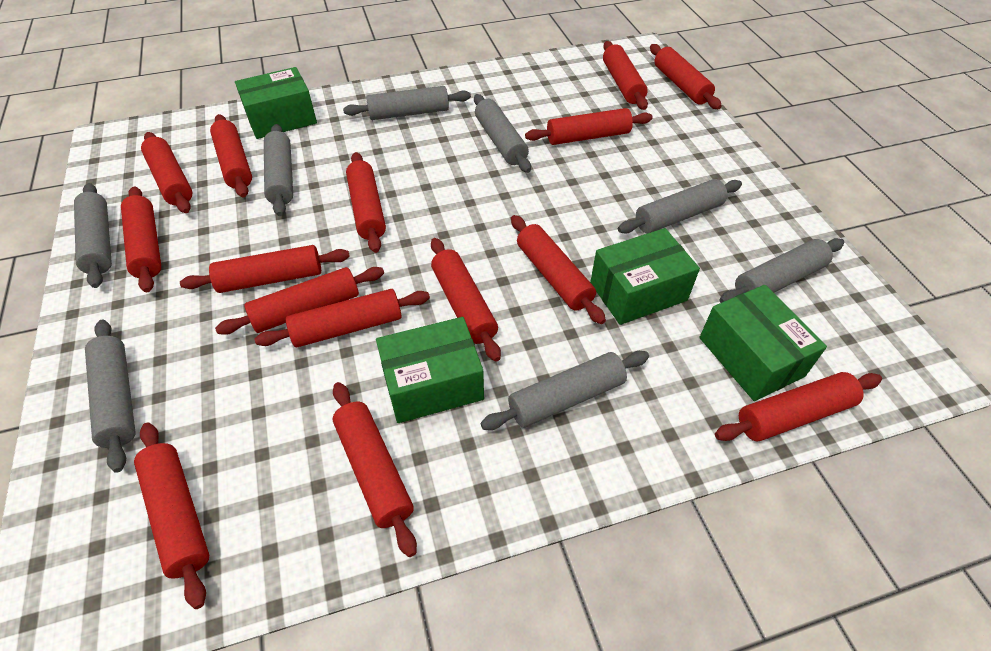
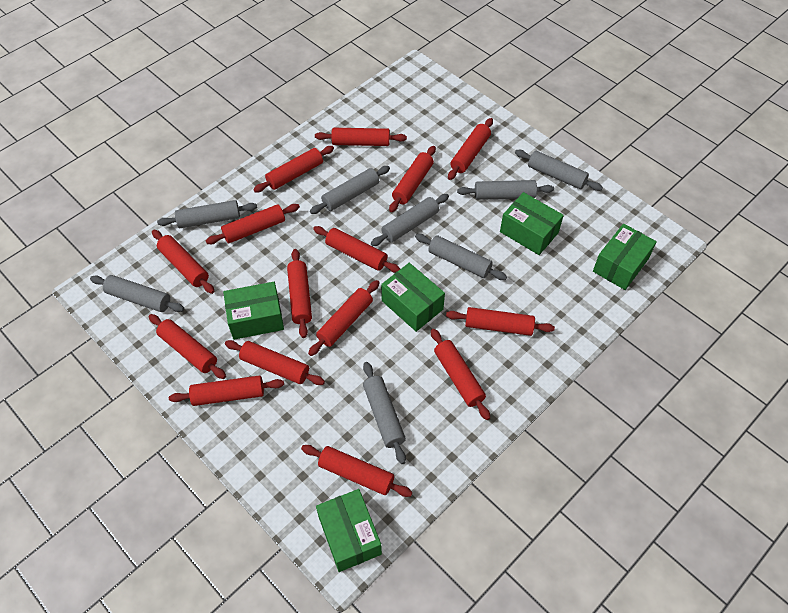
green box: [235,67,317,139] [376,317,484,423] [590,228,700,325] [699,285,827,401] = 4 -> [223,282,284,340] [316,489,382,572] [381,263,445,332] [500,192,564,255] [593,223,657,290] = 5

